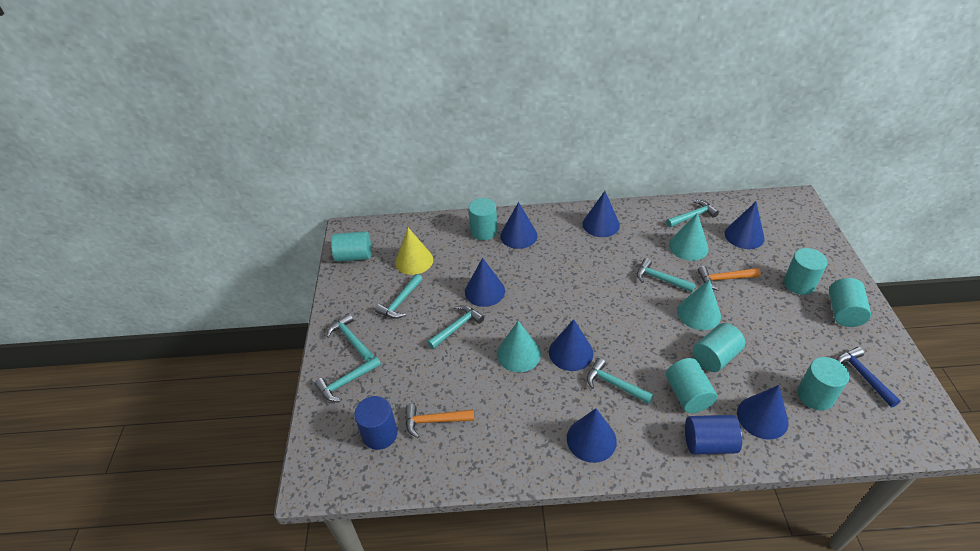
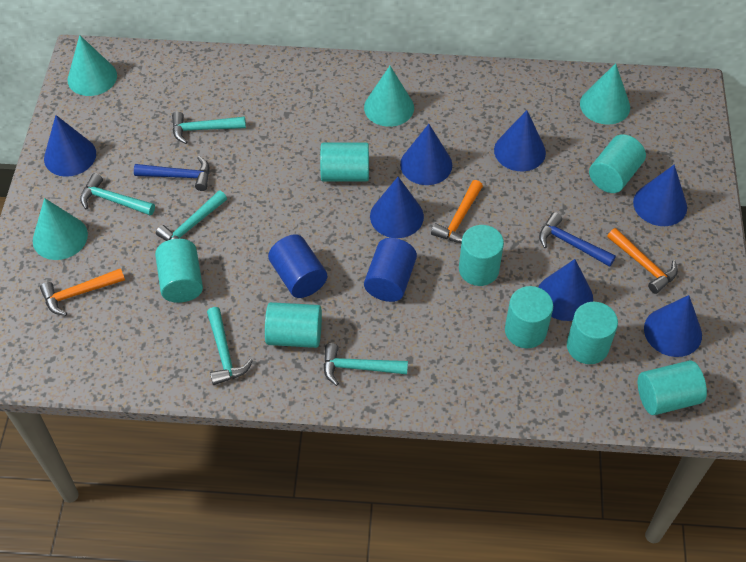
blue hammer: [837,347,901,407] = 1 -> [134,156,210,191] [539,212,616,267] = 2
orange hammer: [406,404,474,438] [697,266,761,291] = 2 -> [40,268,125,316] [431,180,483,243] [607,228,678,294] = 3
turquoise cone: [497,321,541,372] [669,212,709,261] [677,279,721,330] = 3 -> [33,198,88,260] [67,35,117,96] [364,66,414,127] [580,63,630,125] = 4
turquoise cylinder: [331,231,371,262] [468,198,497,240] [666,358,717,413] [693,323,746,372] [784,248,827,295] [797,357,849,410] [829,278,871,327] = 7 -> [155,239,203,303] [265,302,322,348] [320,143,369,181] [459,225,504,286] [505,286,553,348] [567,302,618,364] [589,134,646,193] [638,360,707,415] = 8
turquoise hammer: [315,356,381,402] [327,313,373,362] [375,274,422,319] [427,305,484,349] [587,358,653,404] [637,258,696,293] [666,200,719,227] = 7 -> [80,173,155,216] [156,191,227,245] [172,112,246,144] [207,307,253,385] [324,343,408,386] = 5
yellow cone: [395,228,433,275] = 1 -> none = 0

